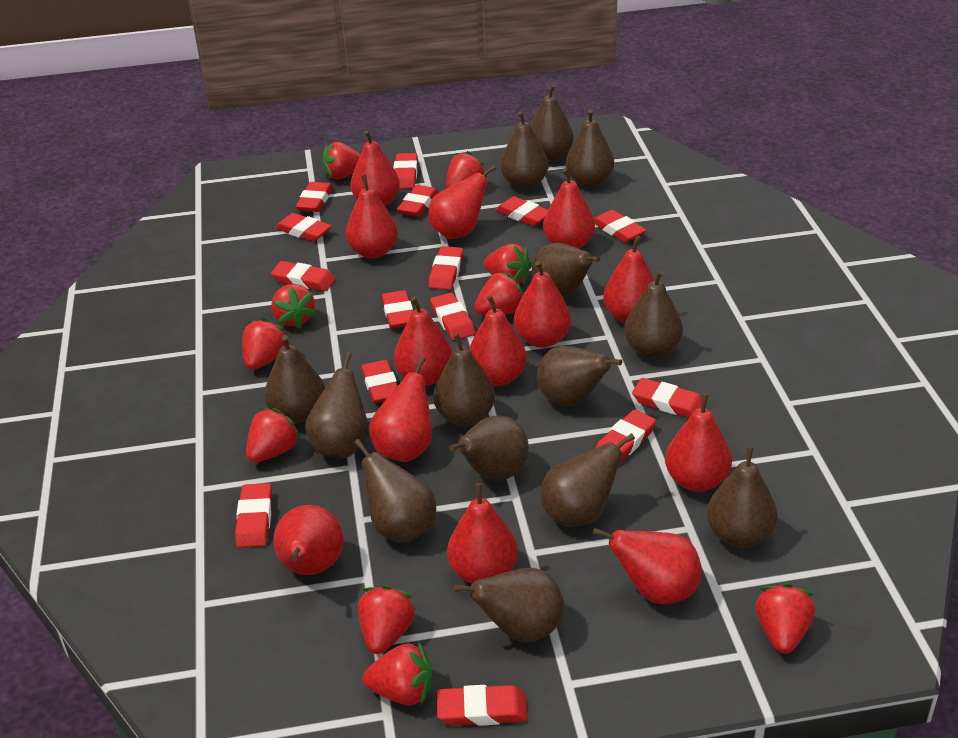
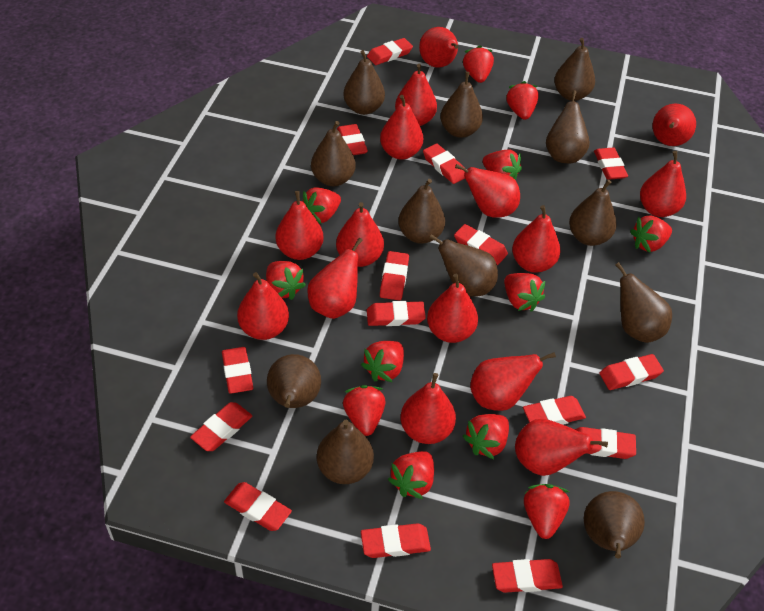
brown pear: [264,335,325,423] [305,352,369,458] [354,439,436,543] [433,333,495,426] [449,416,529,480] [453,568,564,643] [500,111,548,189] [531,84,574,161] [532,243,600,297] [537,346,622,406] [541,433,635,527] [566,109,614,187] [624,270,683,358] [707,446,777,548] = 14 -> [267,354,321,408] [311,121,356,186] [317,420,374,484] [343,50,385,115] [398,179,445,244] [429,234,498,297] [440,72,483,138] [546,90,590,163] [554,38,595,101] [569,180,617,246] [584,491,645,559] [615,262,672,343] = 12
red pear: [273,505,344,575] [346,175,398,258] [350,130,400,206] [369,357,432,462] [394,297,452,386] [428,165,496,239] [447,483,518,583] [469,296,527,386] [514,261,571,348] [543,168,595,249] [593,528,702,604] [603,236,655,323] [665,393,732,492] = 13 -> [237,272,289,340] [276,191,324,260] [307,238,363,319] [336,202,384,267] [380,95,423,160] [395,64,437,126] [400,373,456,444] [419,27,459,68] [427,274,478,343] [455,164,520,218] [470,352,556,411] [512,205,560,273] [515,419,608,476] [640,151,686,217] [653,103,696,146] = 15
red strawberry: [242,318,290,370] [246,408,301,463] [272,284,317,329] [322,142,361,179] [358,585,416,654] [362,641,432,706] [446,151,487,188] [474,271,523,315] [484,244,532,284] [755,583,815,654] = 10 -> [266,261,306,300] [303,187,341,224] [343,385,385,436] [361,341,404,382] [388,451,434,499] [462,45,494,83] [463,414,509,459] [483,150,522,180] [504,273,545,312] [506,81,539,120] [524,484,570,539] [630,215,672,252] = 12

